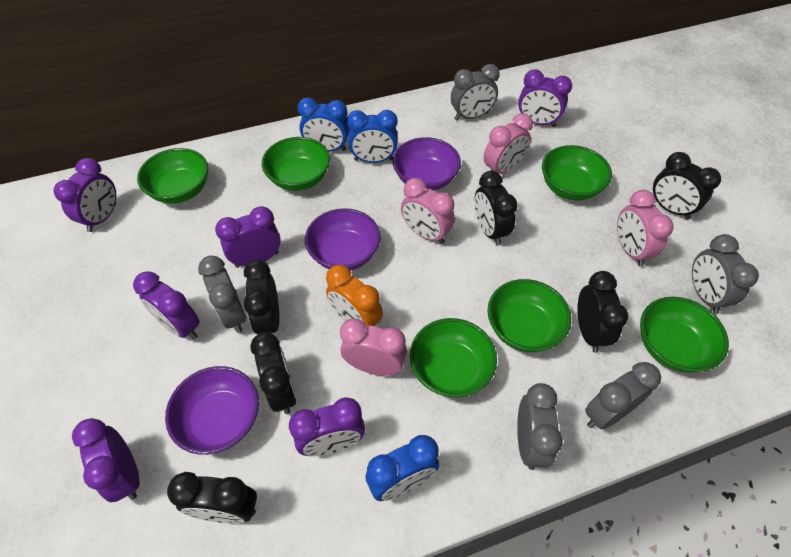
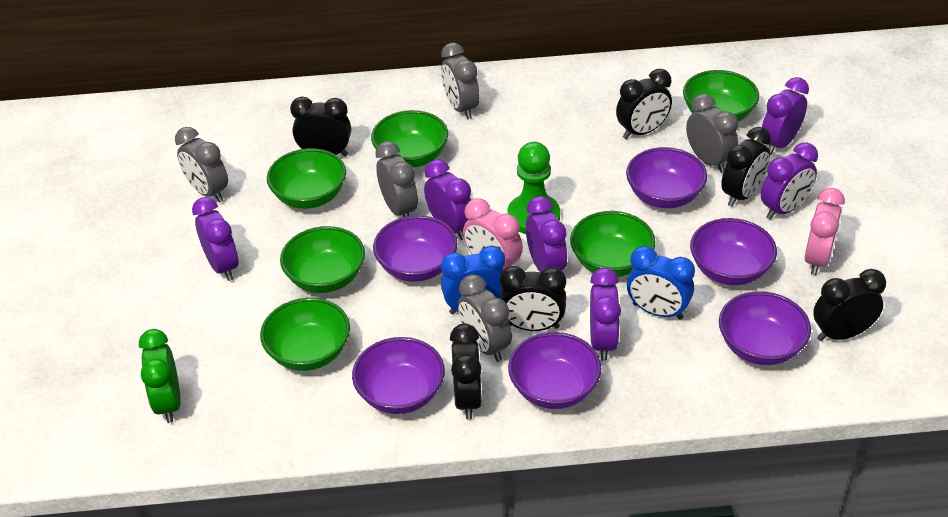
blue clock: [297,97,349,151] [347,110,398,163] [366,435,439,501] = 3 -> [441,246,505,315] [627,246,695,320] = 2
green clock: none = 0 -> [139,329,181,423] = 1
green pawn: none = 0 -> [507,142,560,234] = 1
orange clock: [326,265,383,326] = 1 -> none = 0
pink clock: [340,318,407,376] [401,178,455,244] [483,113,533,174] [617,190,674,266] = 4 -> [463,198,523,270] [805,188,845,275] = 2
purple bowl: [165,366,259,455] [305,208,381,271] [393,137,461,191] = 3 -> [352,337,445,414] [373,215,457,282] [508,332,601,409] [626,147,707,208] [690,218,777,285] [719,291,811,365] = 6

